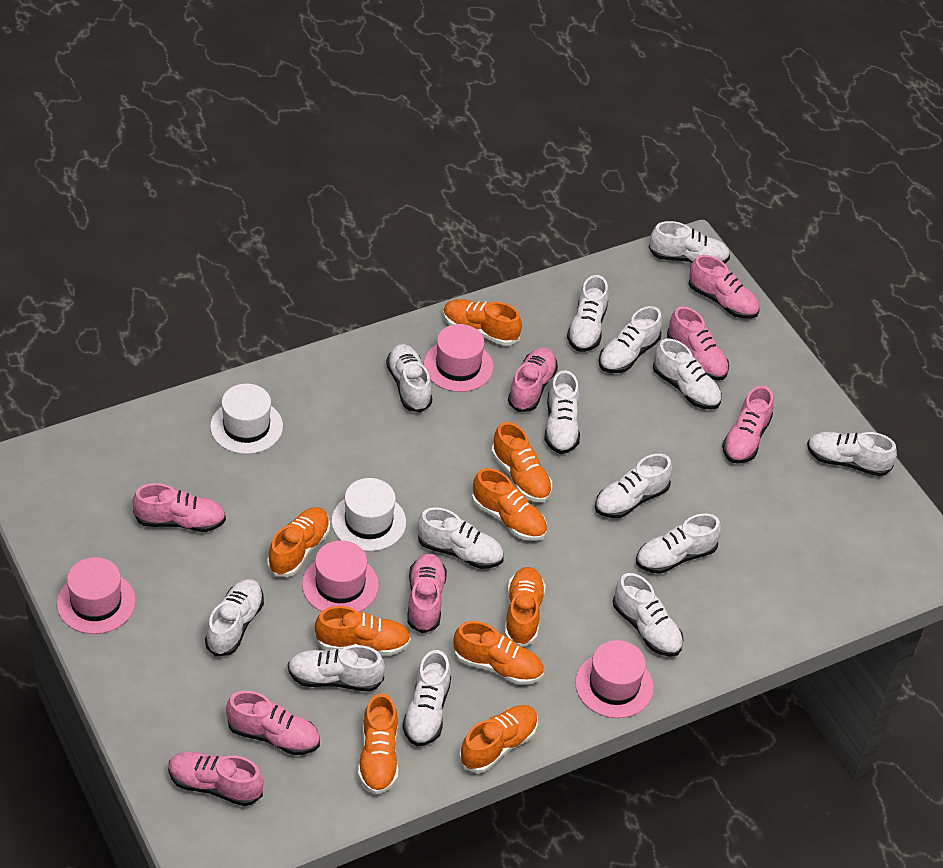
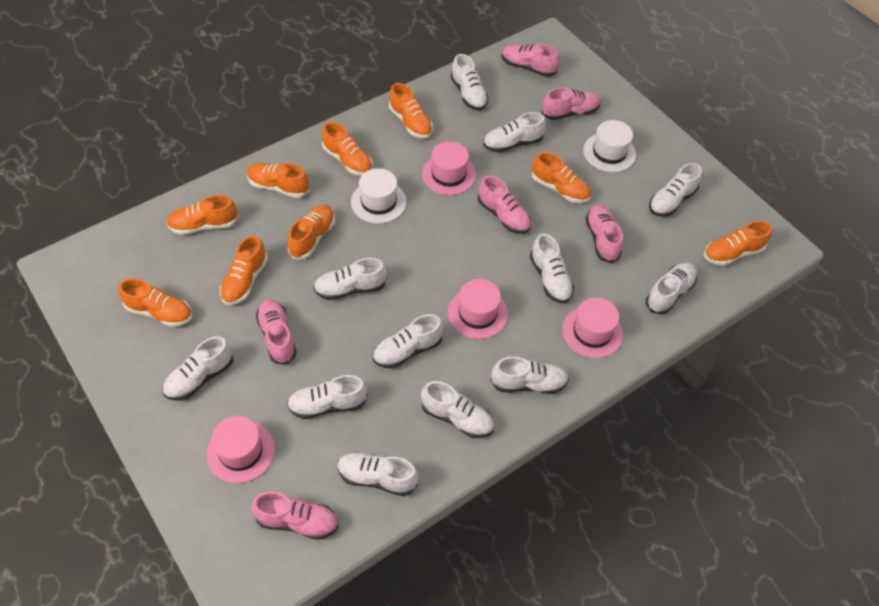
pink shoe: [133,483,226,532] [168,752,264,806] [226,691,320,755] [407,553,447,633] [508,347,558,412] [667,306,729,380] [689,255,760,319] [722,386,774,464] = 8 -> [251,491,339,540] [256,299,297,365] [478,176,531,234] [502,44,560,77] [542,88,601,120] [585,204,623,263] = 6
white shoe: [205,579,264,656] [288,645,385,692] [386,344,432,413] [402,650,451,746] [417,507,504,569] [545,370,580,454] [567,275,609,352] [595,454,672,518] [599,306,662,373] [613,573,684,657] [636,513,721,574] [649,221,730,264] [653,339,722,410] [807,432,897,476] = 14 -> [163,336,233,400] [287,375,367,419] [313,258,387,300] [337,452,418,496] [373,314,443,368] [421,381,494,438] [451,54,489,110] [483,112,546,153] [490,356,569,394] [530,234,574,303] [646,263,697,314] [649,163,702,217] = 12

